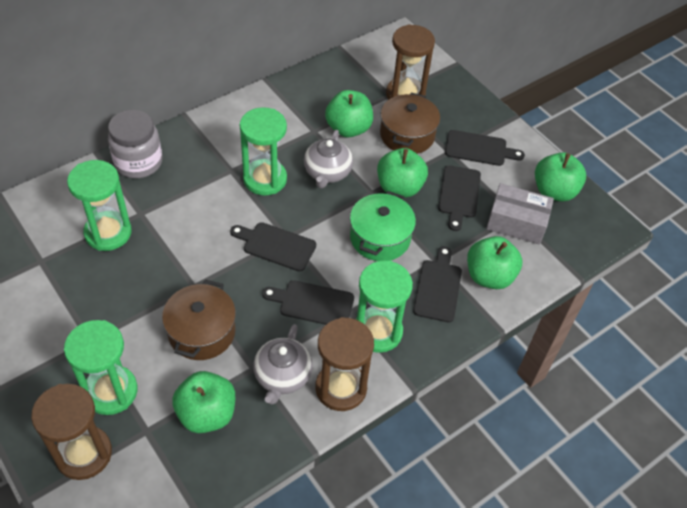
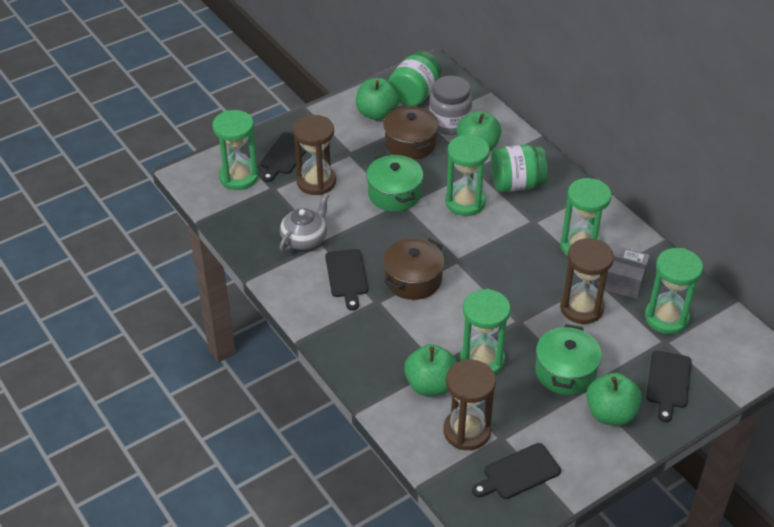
black cutting board: [230,222,316,272] [262,280,354,325] [413,246,462,322] [438,165,481,231] [445,130,525,166] = 5 -> [260,132,306,182] [325,249,368,311] [472,443,561,499] [647,351,691,422] = 4
green apple: [172,371,235,433] [325,90,373,137] [377,148,428,198] [467,236,522,289] [535,152,586,202] = 5 -> [356,78,399,120] [404,344,457,396] [457,111,501,151] [586,373,642,426] = 4
green hourglass: [64,320,138,415] [67,160,132,251] [240,107,287,196] [356,261,413,353] = 4 -> [212,110,259,190] [445,135,490,216] [460,289,511,374] [560,178,611,257] [645,248,703,334] = 5
green jar: none = 0 -> [388,51,441,106] [491,145,548,192] = 2
green pot: [350,191,416,261] = 1 -> [366,154,424,212] [535,324,602,395] = 2
grey teapot: [253,324,313,405] [304,130,353,189] = 2 -> [280,193,329,252] = 1

